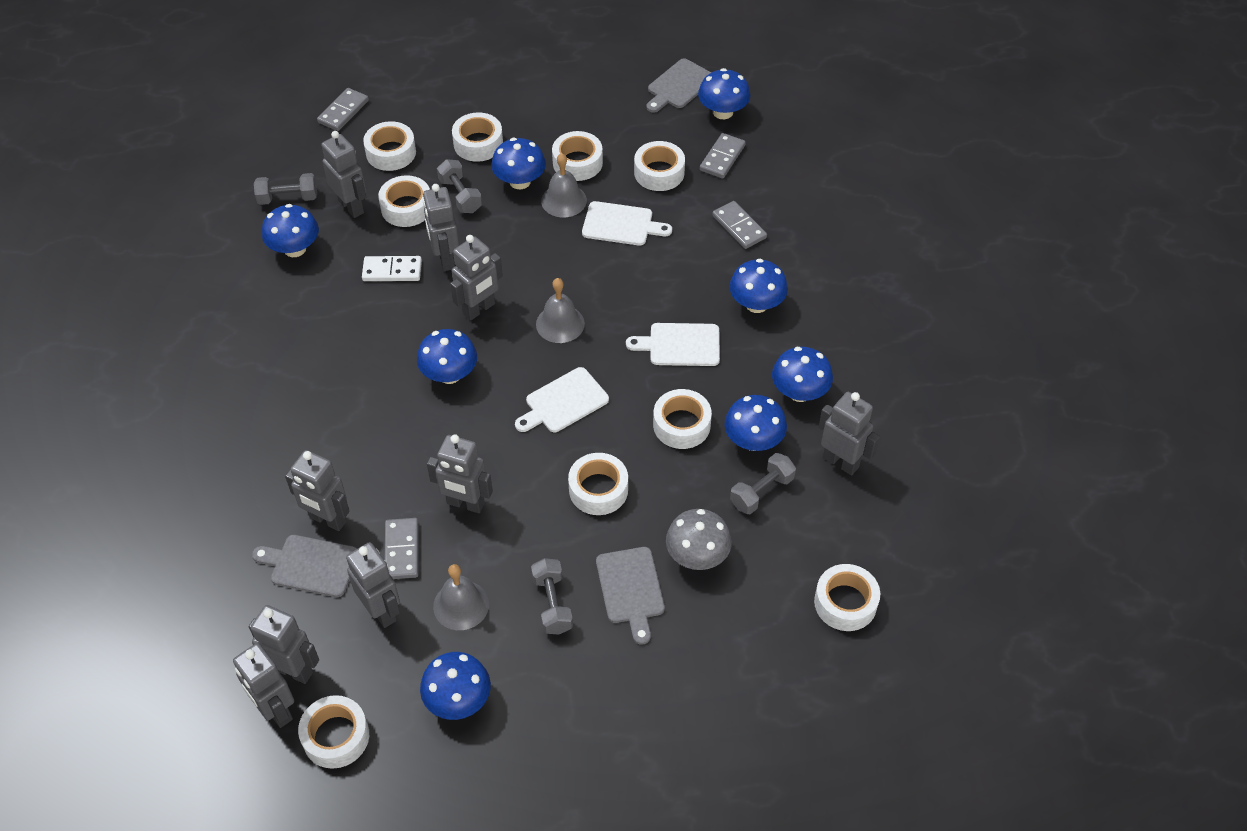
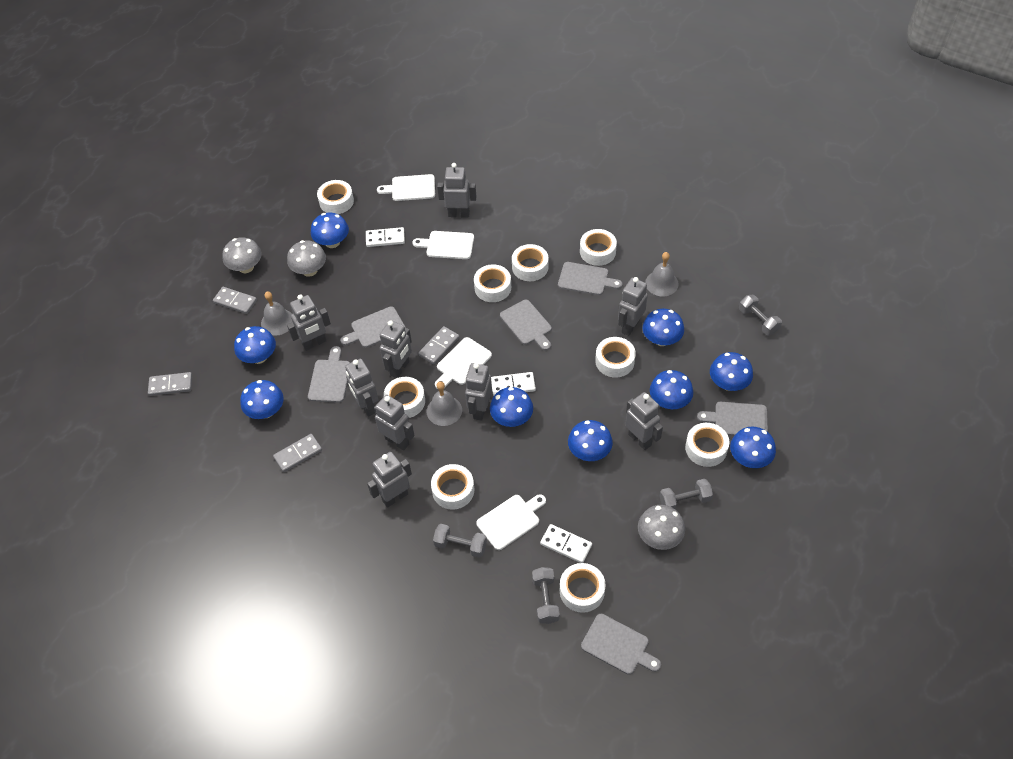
blue mushroom: [262,204,319,257] [417,329,477,384] [420,652,491,720] [491,138,546,189] [698,68,751,119] [724,395,787,451] [730,259,788,313] [772,347,833,402] = 8 -> [234,326,276,364] [240,380,284,419] [311,213,349,248] [490,387,533,427] [568,420,613,461] [643,309,684,346] [650,370,693,409] [710,352,753,391] [730,427,776,468] = 9
grey cutting board: [252,535,357,597] [596,547,665,644] [646,58,711,113] = 3 -> [308,346,350,403] [340,307,406,348] [500,300,552,351] [558,262,622,295] [581,614,661,675] [697,402,768,436] = 6
grey mushroom: [666,509,732,570] = 1 -> [222,237,262,273] [287,240,326,277] [638,505,685,550] = 3
white cutting board: [515,367,609,432] [582,201,672,245] [626,323,720,366] = 3 -> [377,174,435,201] [412,231,474,259] [435,337,492,388] [476,494,546,550] = 4
white domino: [362,256,422,281] = 1 -> [366,227,405,247] [491,372,536,396] [540,524,592,563] = 3

